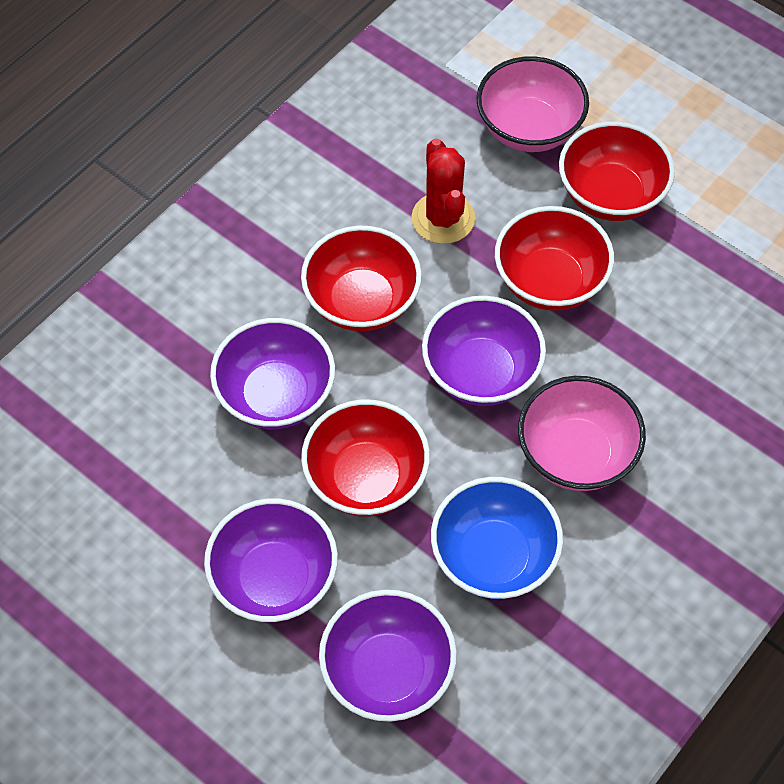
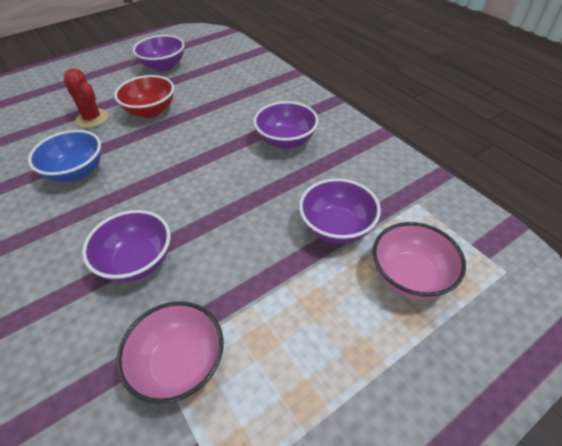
red bowl: [301,226,422,331] [301,400,430,516] [495,206,614,311] [559,122,675,221] = 4 -> [114,75,174,118] = 1

